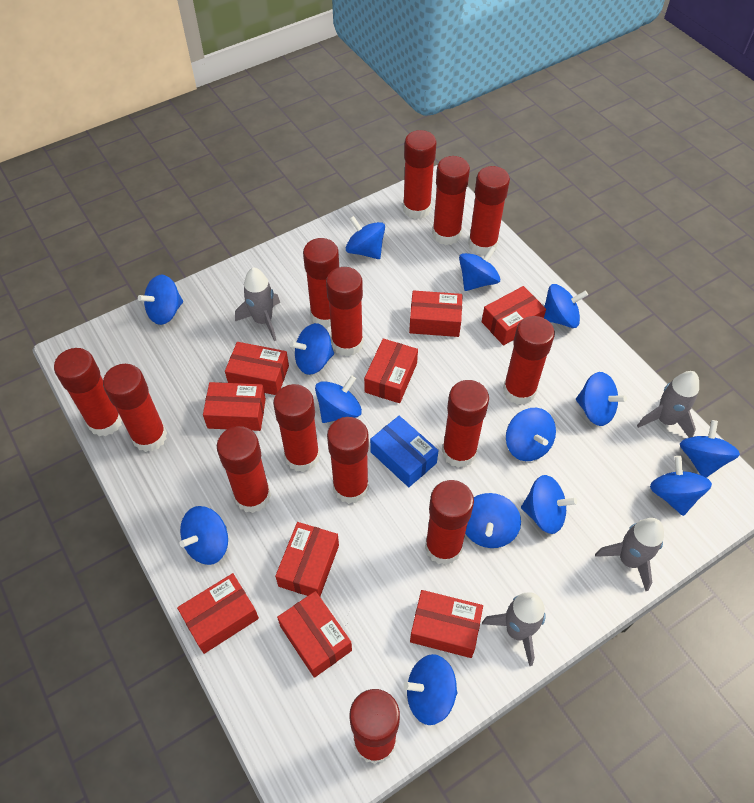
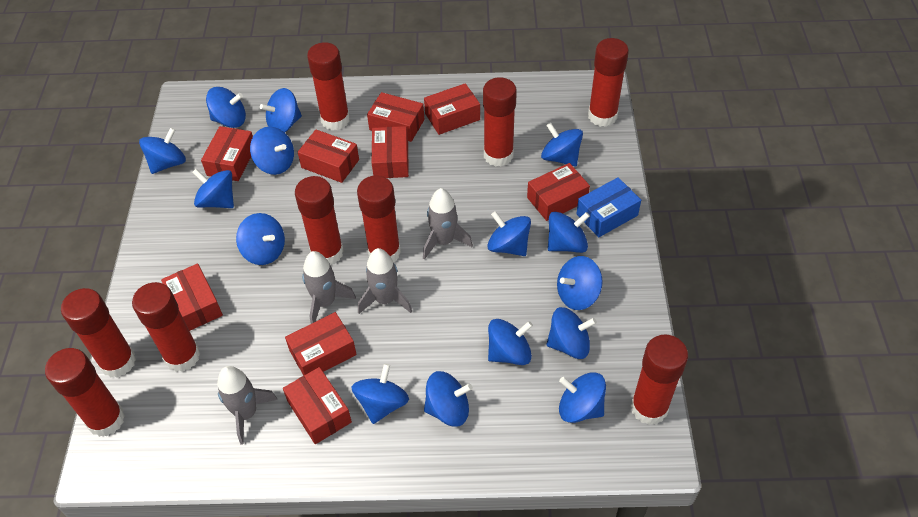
blue spinning top: [138,275,183,325] [180,506,228,565] [290,323,334,375] [315,375,362,423] [346,216,385,259] [403,654,458,725] [459,246,500,291] [465,493,521,548] [506,408,556,461] [521,475,577,534] [544,284,588,328] [576,372,627,426] [650,456,712,516] [680,420,740,478] = 14 -> [139,128,186,174] [192,169,234,208] [206,87,246,128] [236,213,285,265] [250,127,294,175] [260,88,302,132] [352,363,409,424] [424,371,473,427] [487,211,531,256] [488,319,533,365] [541,122,583,167] [546,307,597,359] [548,212,590,253] [557,256,603,310] [559,372,606,423] = 15
red glue stick: [54,348,122,436] [103,364,167,452] [217,426,271,513] [273,384,320,472] [303,238,339,328] [326,267,363,356] [327,417,369,504] [349,689,400,764] [403,130,436,219] [425,480,474,565] [432,156,470,245] [442,380,489,468] [468,166,510,256] [503,316,555,405] = 14 -> [45,348,125,437] [61,288,136,378] [132,282,200,372] [295,176,344,265] [307,42,350,130] [357,175,401,262] [483,77,517,167] [588,38,629,127] [631,335,688,425] = 9

